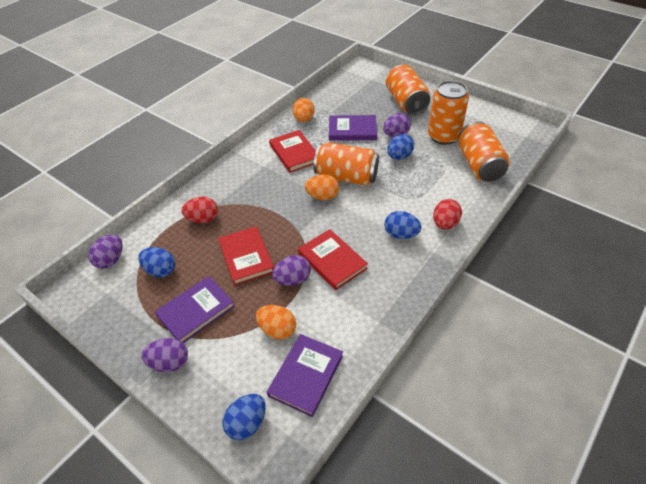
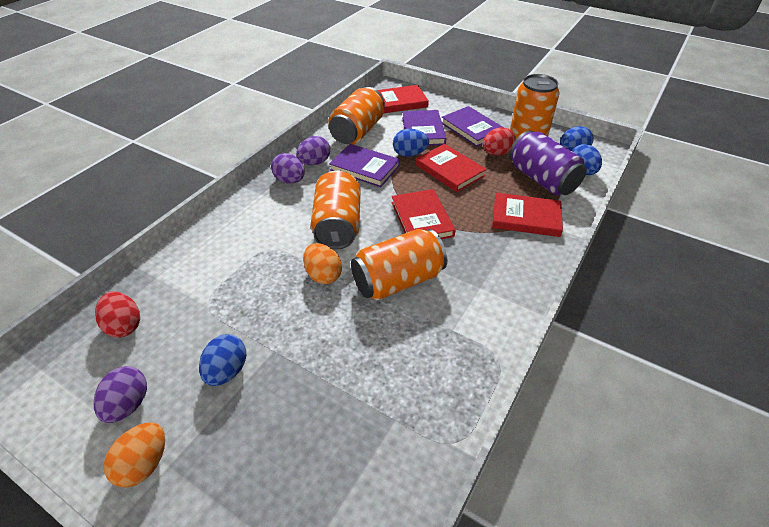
orange egg: [256,305,296,339] [293,98,315,122] [305,175,339,200] = 3 -> [104,422,165,487] [303,243,342,284] = 2
purple can: none = 0 -> [510,130,587,195] = 1
purple egg: [88,234,123,269] [141,338,188,372] [272,255,311,286] [383,113,411,137] = 4 -> [93,366,147,423] [271,153,305,184] [296,136,330,165] = 3
red book: [218,226,274,285] [269,130,316,173] [298,229,368,290] = 3 -> [377,85,429,113] [392,189,455,239] [415,144,487,192] [492,193,563,237] = 4

